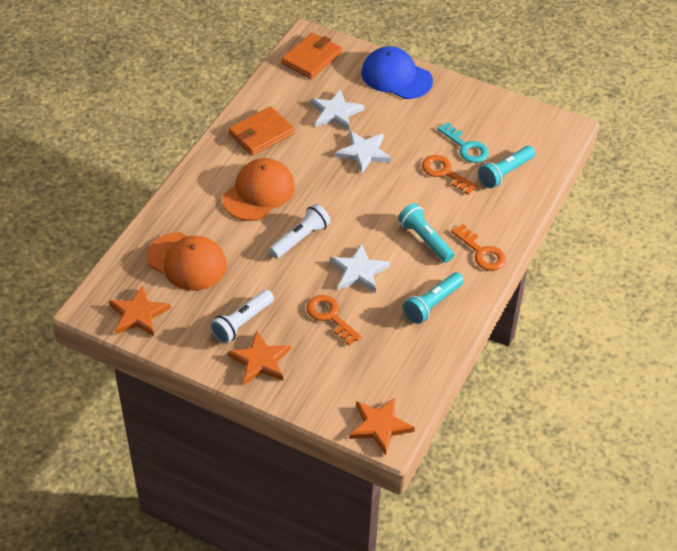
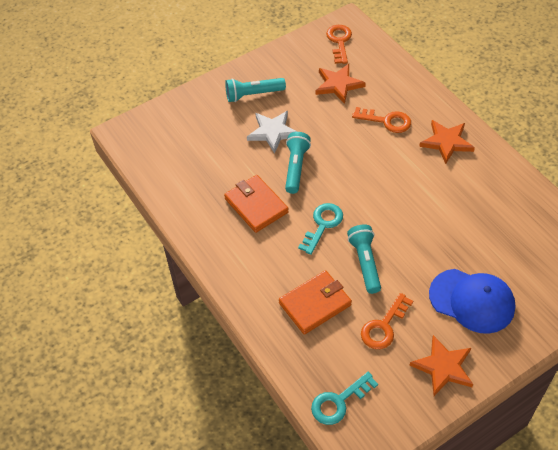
orange cap: [146,232,227,291] [222,158,295,221] = 2 -> none = 0
turquoise key: [437,122,489,163] = 1 -> [298,203,343,255] [311,372,378,425] = 2
white flashlight: [210,290,274,344] [269,204,331,259] = 2 -> none = 0
white star: [311,89,364,130] [330,244,390,293] [336,131,392,174] = 3 -> [247,111,297,154] = 1

